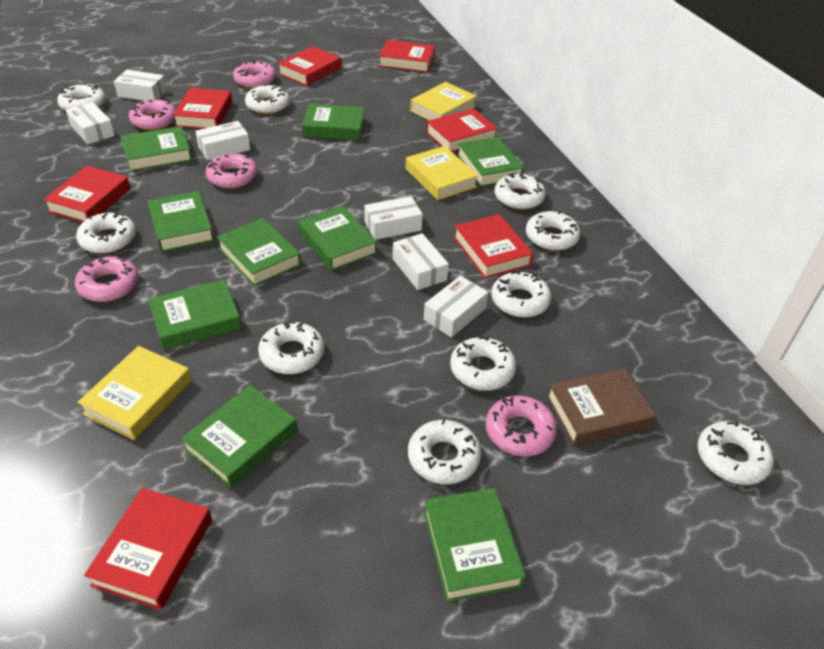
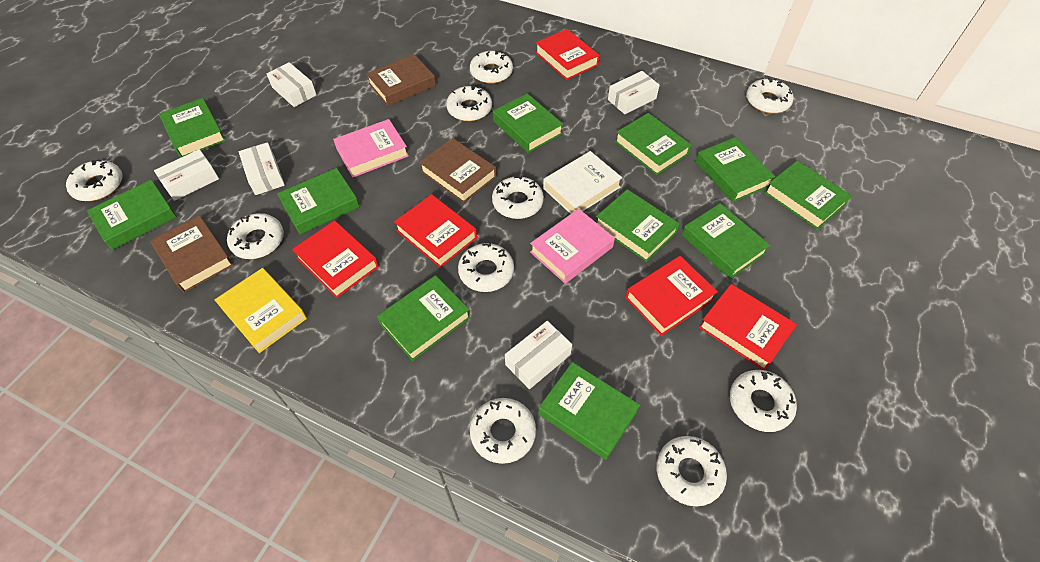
brown book: [546,368,656,446] = 1 -> [150,215,234,293] [366,54,436,106] [419,138,497,203] = 3
green book: [121,126,192,172] [147,191,214,252] [148,280,242,350] [181,385,297,488] [217,218,301,286] [298,206,377,271] [302,104,364,140] [424,488,526,602] [457,137,524,187] = 9 -> [87,180,177,250] [159,98,226,157] [277,168,360,234] [377,275,471,361] [493,93,563,153] [538,362,640,460] [596,189,680,262] [615,113,691,175] [682,203,770,279] [695,137,775,202] [764,160,852,230] = 11
pink book: none = 0 -> [333,119,409,178] [530,209,615,284] = 2
pink donut: [75,256,139,302] [129,99,176,130] [206,153,257,188] [233,60,276,88] [486,396,557,456] = 5 -> none = 0
red book: [43,166,131,222] [84,488,212,610] [173,88,232,129] [278,46,341,86] [379,40,435,73] [426,109,498,152] [454,214,533,278] = 7 -> [292,220,379,298] [394,194,477,268] [535,29,600,80] [625,256,718,336] [699,284,797,370] = 5
white book: none = 0 -> [543,151,622,214] = 1
white box: [66,102,115,144] [114,70,167,101] [195,121,250,160] [364,196,423,240] [393,233,449,290] [424,276,488,338] = 6 -> [154,149,219,201] [238,142,285,195] [267,62,317,107] [505,321,572,389] [608,71,660,114] = 5
yellow book: [78,346,192,440] [406,146,478,200] [410,82,477,120] = 3 -> [215,268,307,353] = 1

